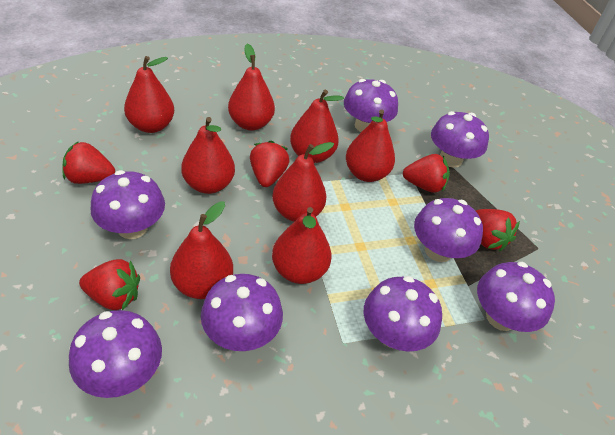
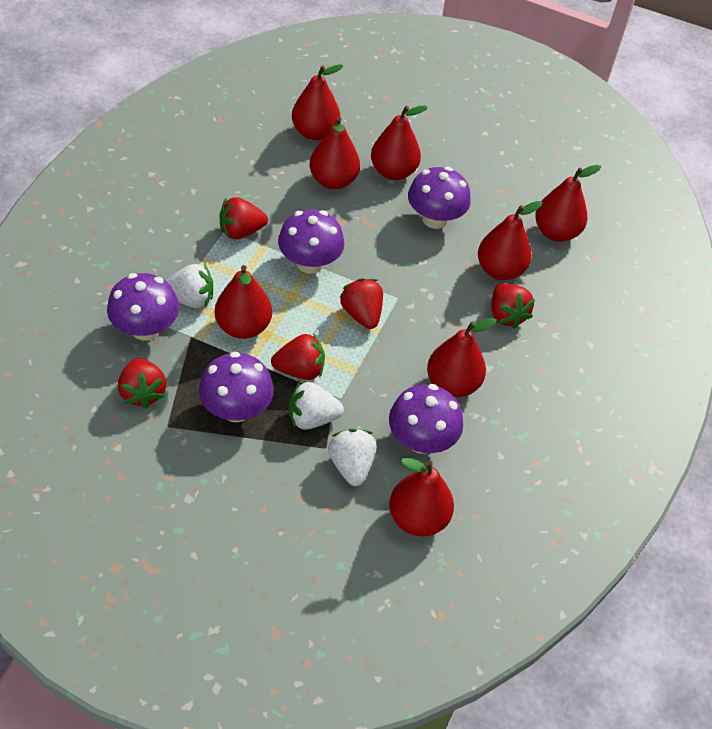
purple mushroom: [69,310,162,398] [90,170,165,239] [201,274,283,351] [344,79,398,132] [364,276,442,352] [414,198,483,262] [431,111,489,168] [477,262,555,332] = 8 -> [107,273,179,341] [199,352,274,422] [278,209,344,274] [389,384,463,454] [408,167,471,229] = 5
white strawberry: none = 0 -> [166,264,213,308] [289,382,344,430] [328,429,377,486] = 3

